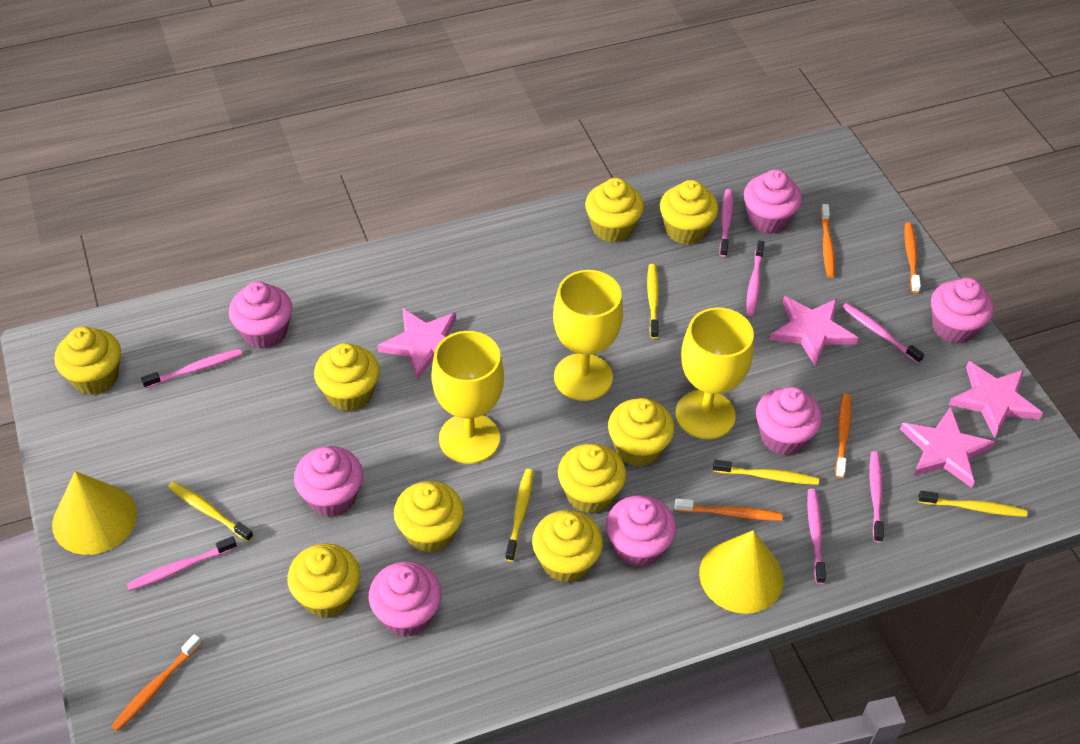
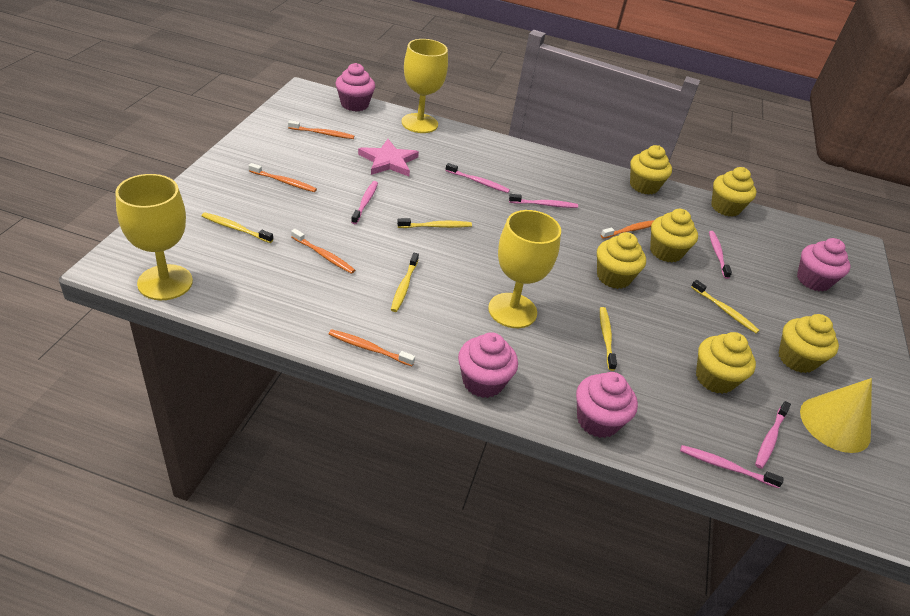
pink cupcake: [229,281,292,349] [294,446,363,517] [369,562,442,637] [606,495,676,567] [744,169,802,234] [756,387,822,455] [931,278,994,344] = 7 -> [336,63,375,112] [458,332,518,398] [576,372,638,438] [797,238,850,291] = 4
pink star: [378,308,456,381] [770,296,858,367] [900,407,995,488] [949,361,1043,438] = 4 -> [358,139,419,176] = 1
pink toothbrush: [127,536,237,591] [141,349,242,389] [719,189,733,257] [746,241,765,316] [807,489,826,584] [842,303,924,363] [870,451,884,543] = 7 -> [351,181,378,224] [445,163,510,193] [509,194,578,208] [680,445,783,488] [709,231,732,279] [755,401,791,469] = 6
yellow cone: [52,471,137,555] [699,530,784,614] = 2 -> [800,378,872,453] = 1
yellow cupcake: [54,327,121,395] [287,543,360,618] [314,343,380,412] [394,481,464,553] [532,510,603,583] [558,443,626,514] [585,178,644,243] [608,398,675,467] [660,180,718,245] = 9 -> [597,232,646,289] [630,145,672,195] [650,209,698,262] [696,332,756,394] [711,167,757,217] [779,314,839,373] = 6

